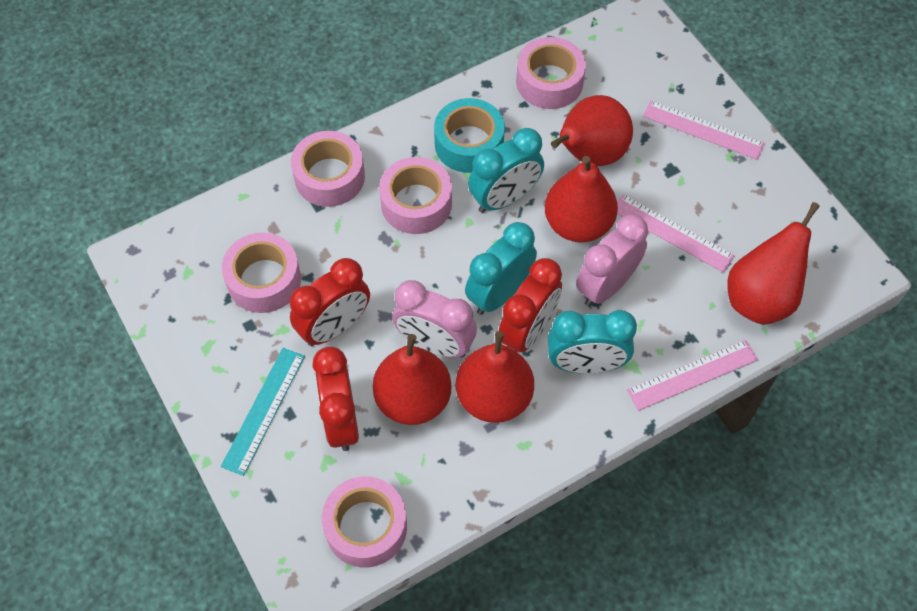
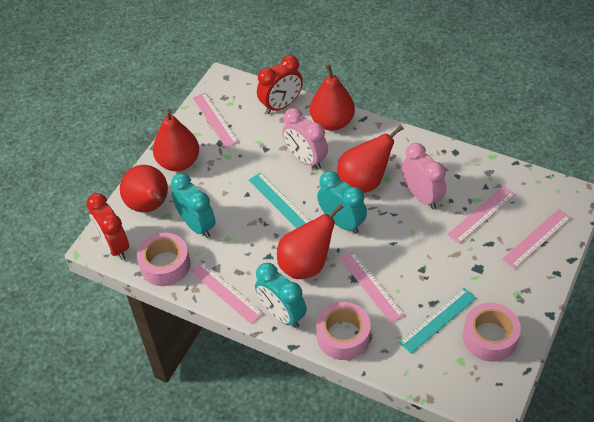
pink ruler: [617,194,735,273] [627,340,758,411] [643,100,765,160] = 3 -> [190,262,263,324] [193,93,239,147] [340,251,405,323] [447,186,516,244] [502,209,571,269] = 5
pink tape: [222,232,301,313] [291,131,365,207] [322,476,407,568] [379,157,452,234] [516,37,586,109] = 5 -> [137,233,190,286] [316,302,371,360] [463,303,521,362] = 3
red clock: [290,258,370,346] [312,347,359,451] [499,258,562,352] = 3 -> [86,193,129,260] [257,55,303,114] = 2
turquoise ruler: [221,348,305,476] = 1 -> [249,172,310,228] [399,288,476,354] = 2
turquoise tape: [434,98,505,173] = 1 -> none = 0

